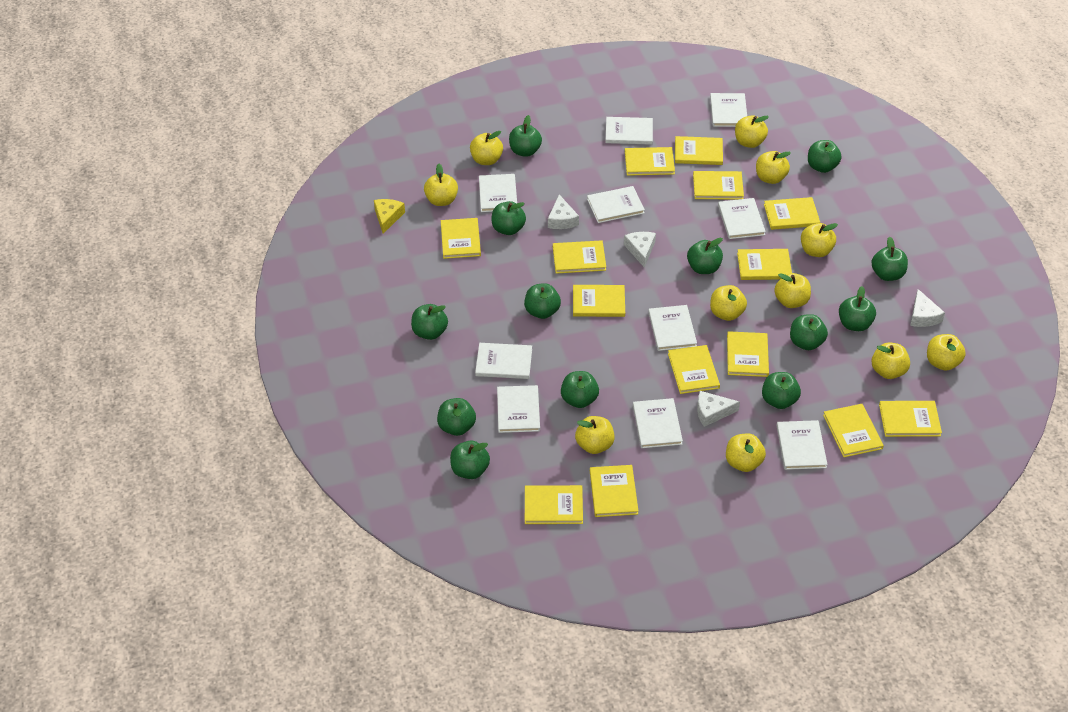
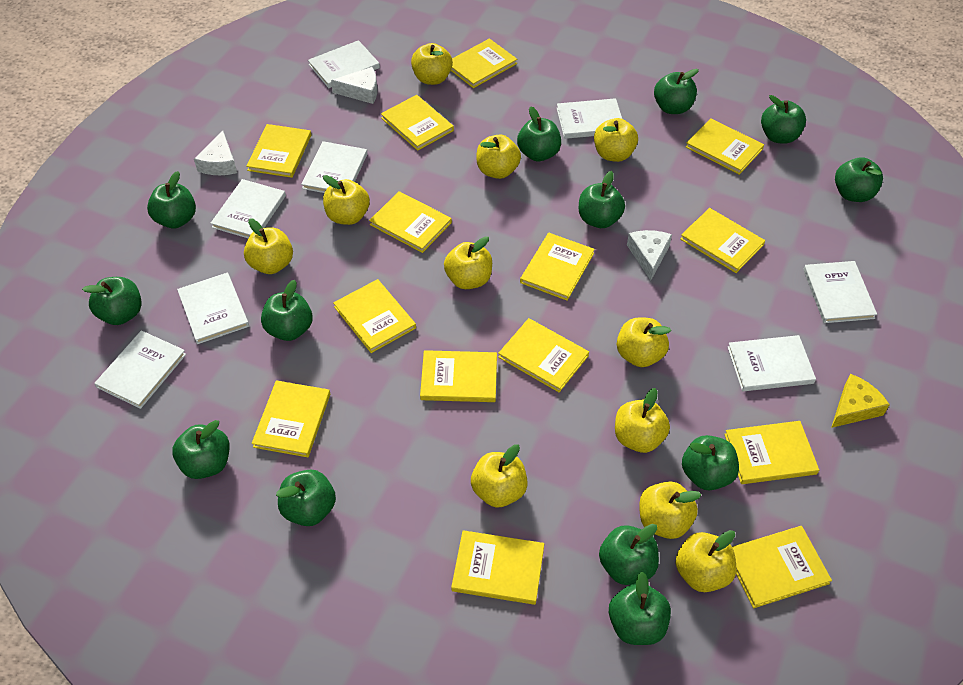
white book: [475,343,532,379] [479,174,517,212] [497,385,540,433] [587,186,645,223] [605,117,653,145] [633,398,683,448] [648,305,697,351] [710,93,747,127] [718,198,766,239] [776,420,828,470] = 10 -> [94,330,186,409] [177,273,249,344] [210,179,286,238] [301,141,367,193] [308,40,380,88] [557,98,622,139] [727,335,816,391] [803,261,877,323] = 8
white cheese: [548,195,579,229] [624,232,656,268] [697,391,740,427] [910,289,945,327] = 4 -> [194,131,237,175] [331,67,377,104] [627,230,672,280] = 3

